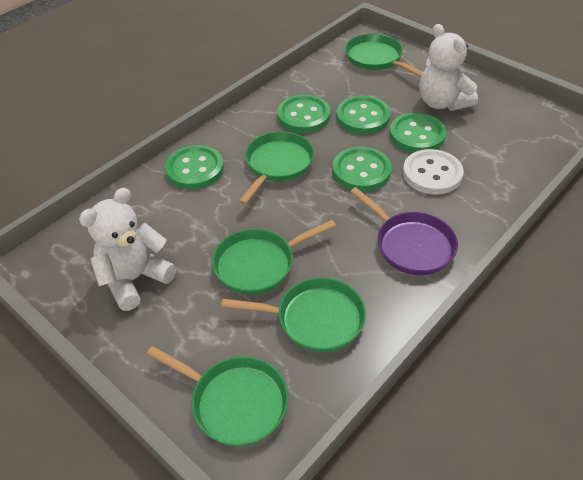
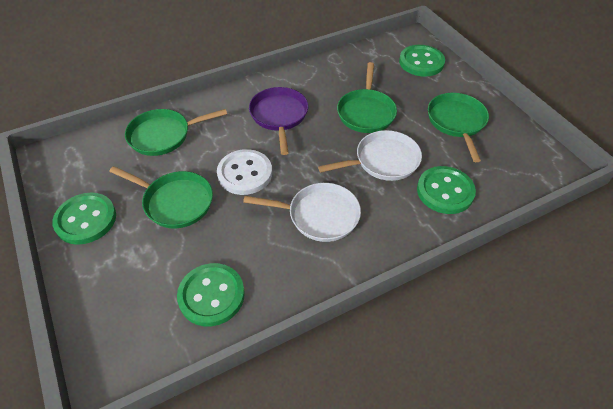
green button: [165,145,224,189] [277,95,330,133] [332,147,392,192] [336,96,390,134] [390,113,446,153] = 5 -> [52,193,116,245] [177,263,245,326] [399,45,445,77] [417,166,476,214] = 4
green pan: [147,346,288,446] [212,220,336,295] [221,278,366,352] [239,131,314,205] [345,34,423,77] = 5 -> [109,166,213,228] [125,109,227,156] [337,62,397,133] [428,93,489,162] = 4
white pan: none = 0 -> [243,183,361,242] [318,130,422,181] = 2
white teddy bear: [79,188,176,311] [420,24,478,111] = 2 -> none = 0

